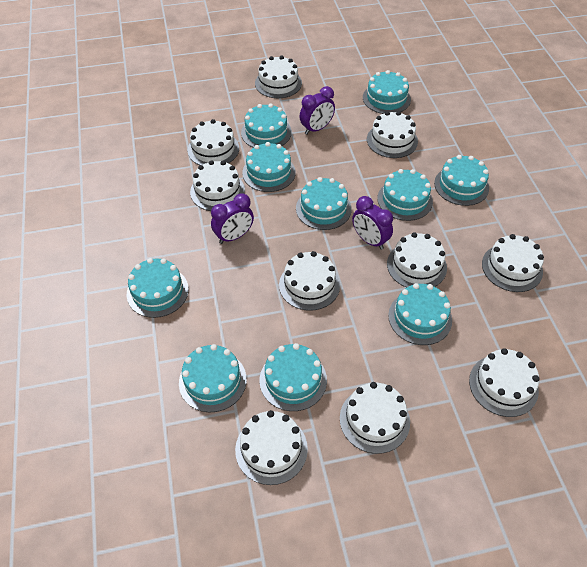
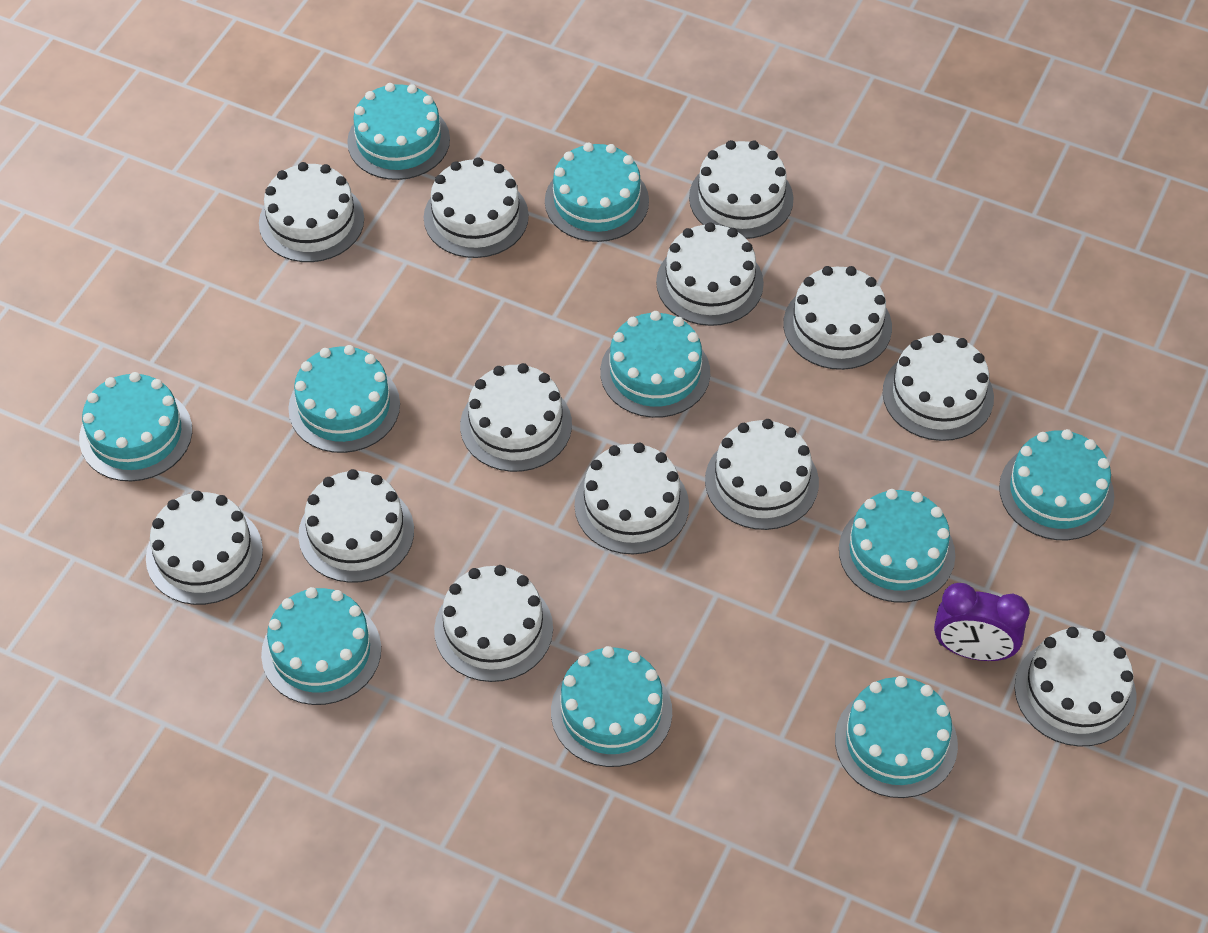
purple clock: [211,193,254,244] [299,86,335,134] [352,196,393,250] = 3 -> [934,583,1029,661] = 1
white cake: [188,119,239,165] [190,160,245,211] [235,410,308,485] [255,56,302,98] [279,251,340,311] [340,382,410,454] [367,111,418,158] [387,232,447,288] [469,348,540,417] [482,234,544,292] = 10 -> [146,491,263,605] [259,162,364,262] [298,469,414,583] [424,157,529,258] [434,565,553,682] [460,363,572,472] [574,443,689,554] [656,222,764,326] [689,140,794,239] [705,419,819,530] [783,266,892,370] [883,333,994,441] [1015,627,1137,747] = 13

